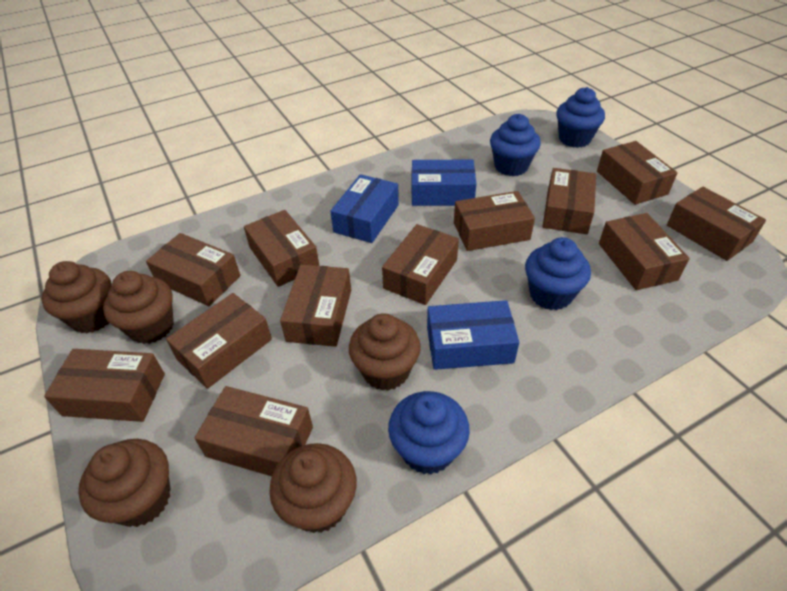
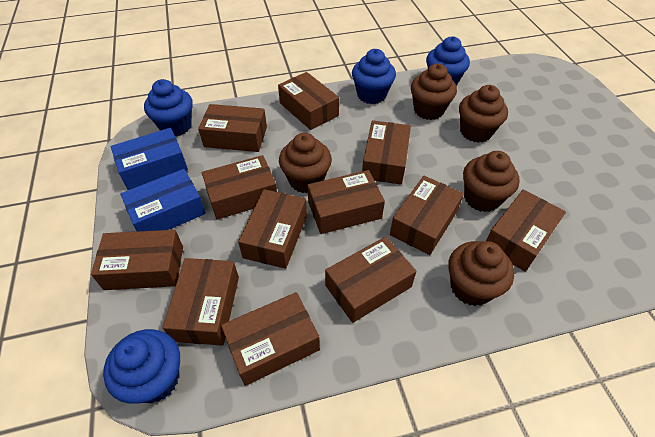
blue box: [330,174,399,243] [412,159,476,206] [427,300,519,370] = 3 -> [111,128,188,190] [120,169,206,232] = 2

